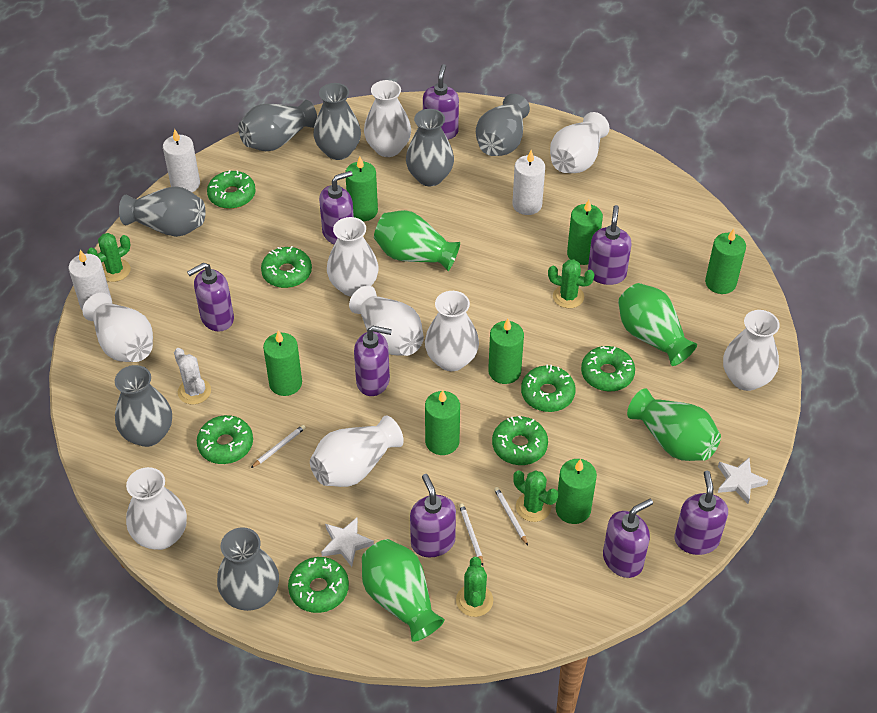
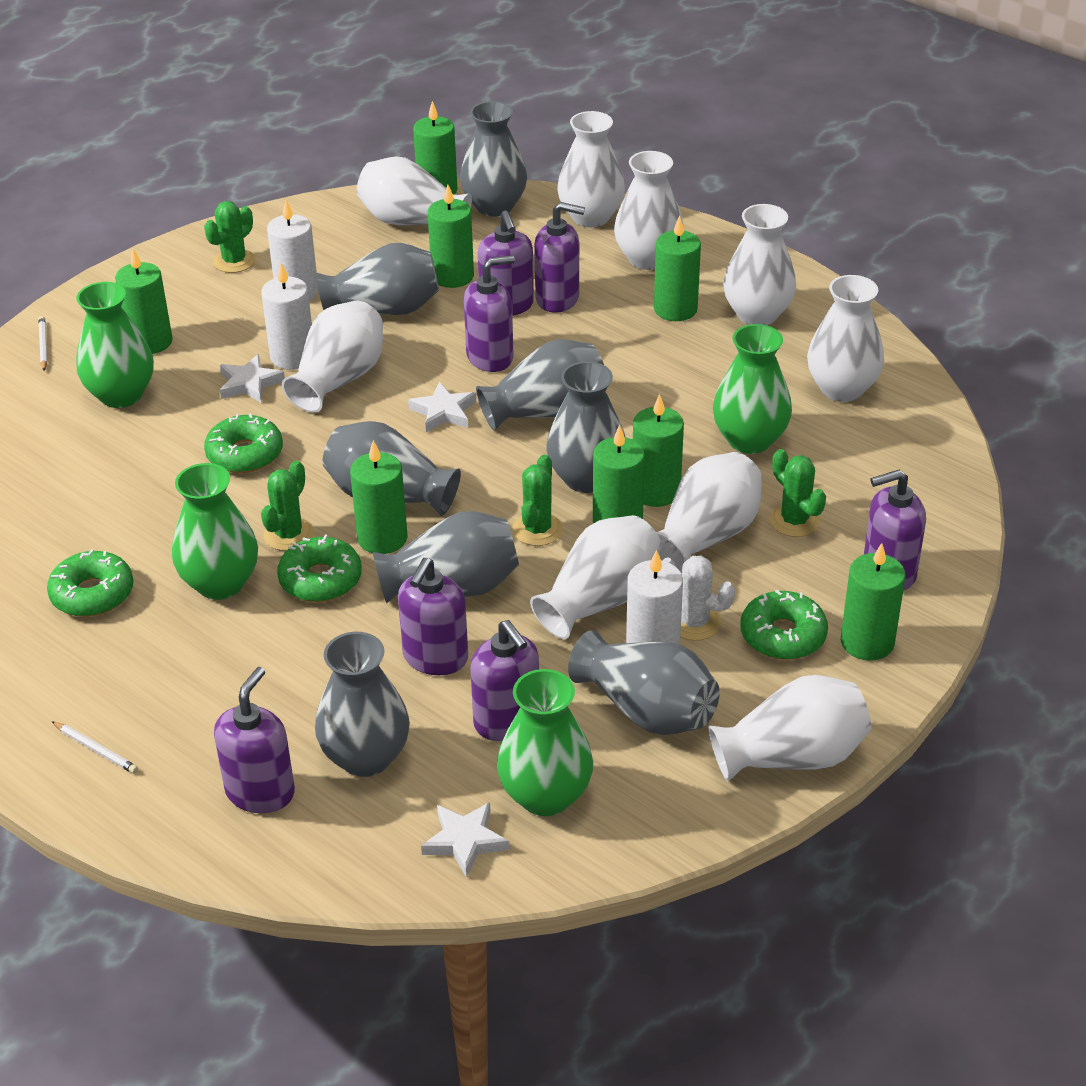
green candle: [263,330,302,396] [346,156,378,221] [425,390,460,455] [488,319,524,384] [556,459,597,524] [567,200,603,265] [705,229,746,294] = 7 -> [115,249,173,354] [350,440,407,554] [413,101,457,195] [428,185,474,288] [593,425,645,524] [633,394,684,507] [654,215,701,321] [841,543,905,661] = 8
green donut: [197,415,253,464] [207,170,256,209] [261,246,312,288] [288,557,349,613] [492,416,548,465] [521,365,576,412] [581,346,635,392] = 7 -> [47,549,133,617] [204,413,283,473] [277,534,362,602] [740,590,828,660] = 4
grey vase: [115,365,172,447] [119,186,205,237] [217,527,279,611] [238,100,317,151] [313,83,361,160] [406,109,454,186] [476,94,530,156] = 7 -> [315,632,410,777] [316,243,439,315] [322,421,461,516] [373,511,519,603] [460,101,527,217] [476,339,604,431] [546,361,625,493] [568,630,720,735] = 8
purple soap dispenser: [187,263,234,332] [319,171,354,245] [354,326,392,396] [410,474,456,557] [423,64,459,140] [588,205,632,285] [603,499,653,578] [674,471,728,555] = 8 -> [214,667,295,813] [398,558,468,675] [464,255,515,372] [470,620,539,741] [478,211,534,316] [534,202,585,313] [864,470,926,591] = 7
white pencil: [251,425,306,468] [459,503,483,566] [494,487,528,546] = 3 -> [38,316,47,371] [52,721,138,774] = 2
white star: [321,518,374,567] [718,458,768,504] = 2 -> [220,354,285,403] [408,382,476,432] [421,802,509,878] = 3

